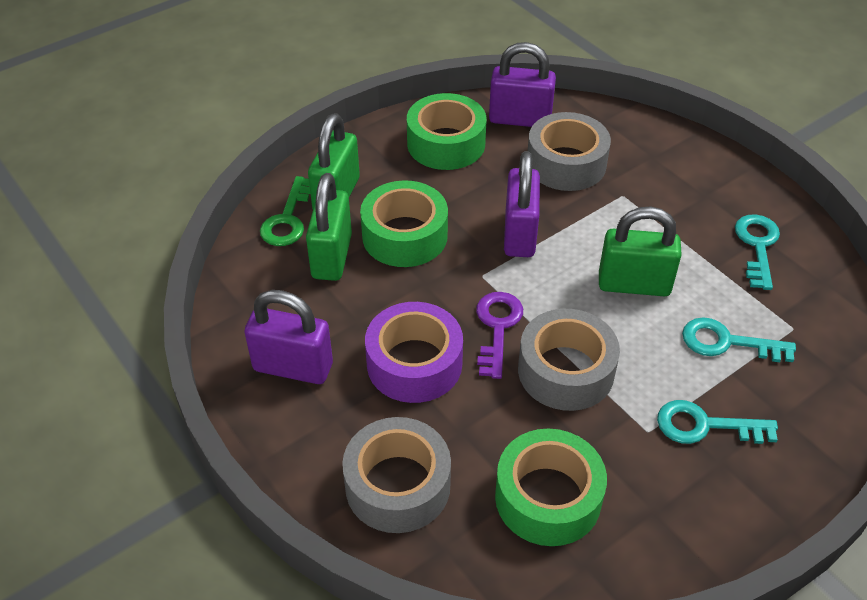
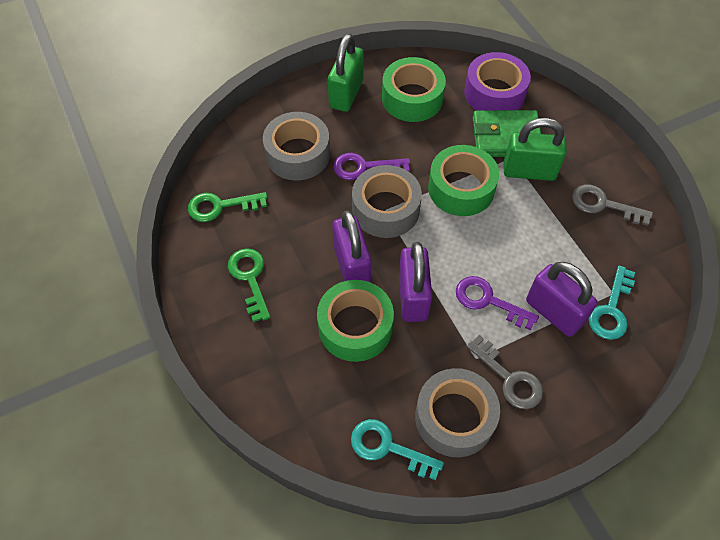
green key: [260,176,310,246] = 1 -> [188,192,267,222] [228,248,270,322] = 2
green padlock: [306,173,352,281] [308,113,360,209] [599,207,682,296] = 3 -> [328,34,364,112] [504,118,567,181] = 2
green wallet: none = 0 -> [473,110,541,157] = 1
grey key: none = 0 -> [466,335,543,409] [572,184,653,226] = 2
purple key: [476,292,523,379] = 1 -> [333,153,410,180] [456,276,539,330] = 2
turquoise key: [657,400,778,444] [682,317,796,362] [735,214,780,290] = 3 -> [351,419,444,480] [589,266,635,340] = 2

